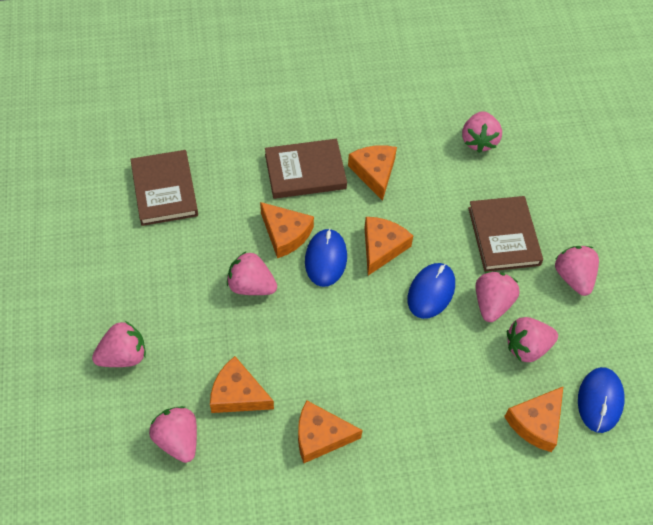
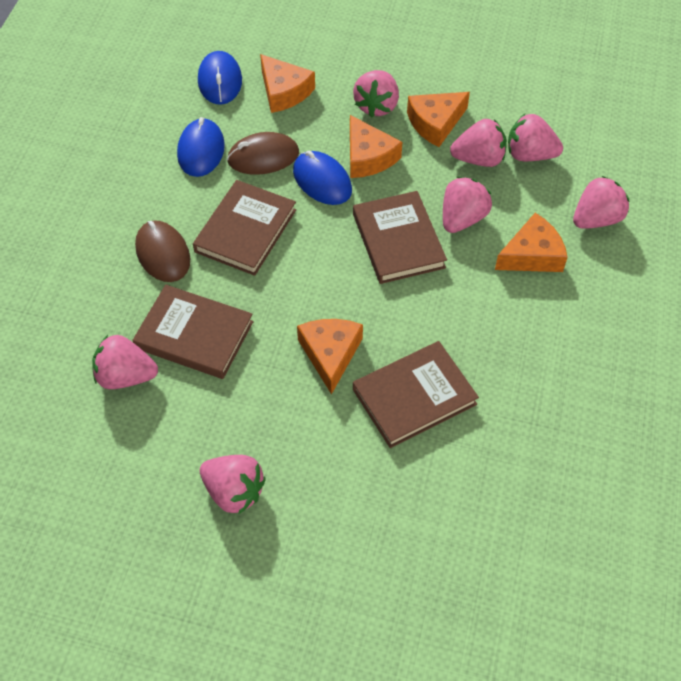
brown book: [130,150,198,226] [265,139,347,199] [468,196,543,272] = 3 -> [132,285,254,379] [193,180,296,276] [353,191,447,284] [353,341,479,448] = 4
brown mouse: none = 0 -> [135,220,190,282] [227,132,299,175] = 2
orange cheese: [210,356,274,413] [260,202,314,258] [298,400,362,463] [348,145,397,201] [364,217,413,276] [504,387,563,452] = 6 -> [260,54,315,113] [297,319,363,395] [350,115,402,178] [407,92,470,147] [495,213,568,272] = 5

